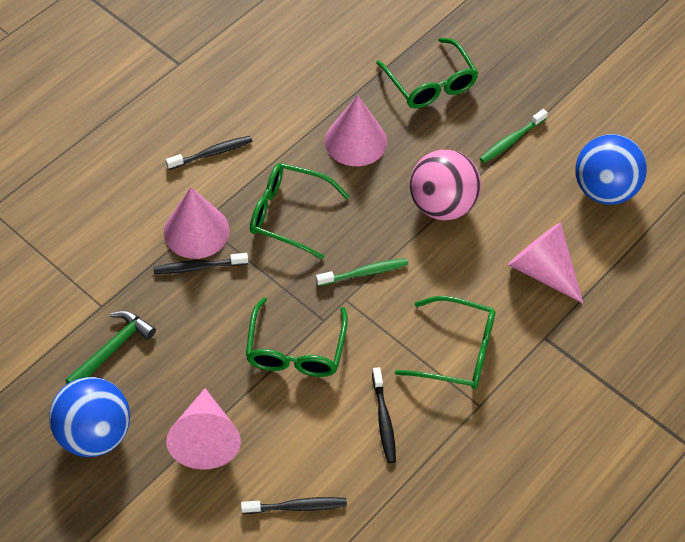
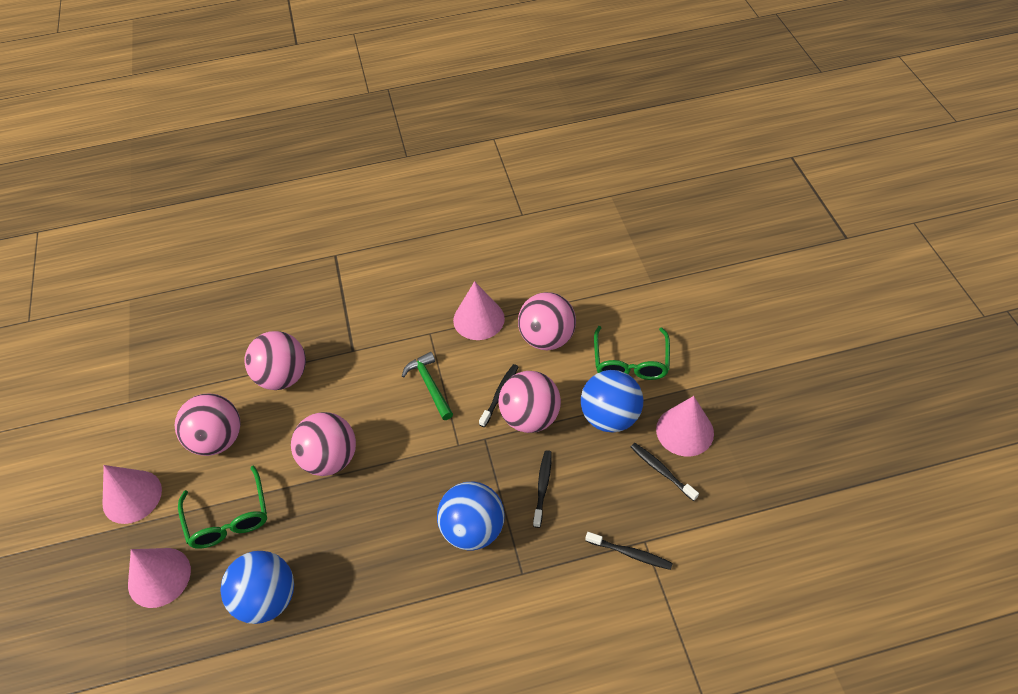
blue ball: [49,377,130,457] [575,134,647,205] = 2 -> [220,551,294,624] [437,482,505,550] [581,370,643,433] = 3
green glasses: [246,297,348,377] [250,163,350,260] [376,38,478,108] [395,296,495,389] = 4 -> [178,466,267,549] [594,326,670,380] = 2
green toothbrush: [316,258,409,286] [480,109,548,163] = 2 -> none = 0
pink ball: [410,149,481,220] = 1 -> [175,393,241,456] [244,331,306,390] [291,412,356,476] [499,371,561,433] [518,292,576,350] = 5

